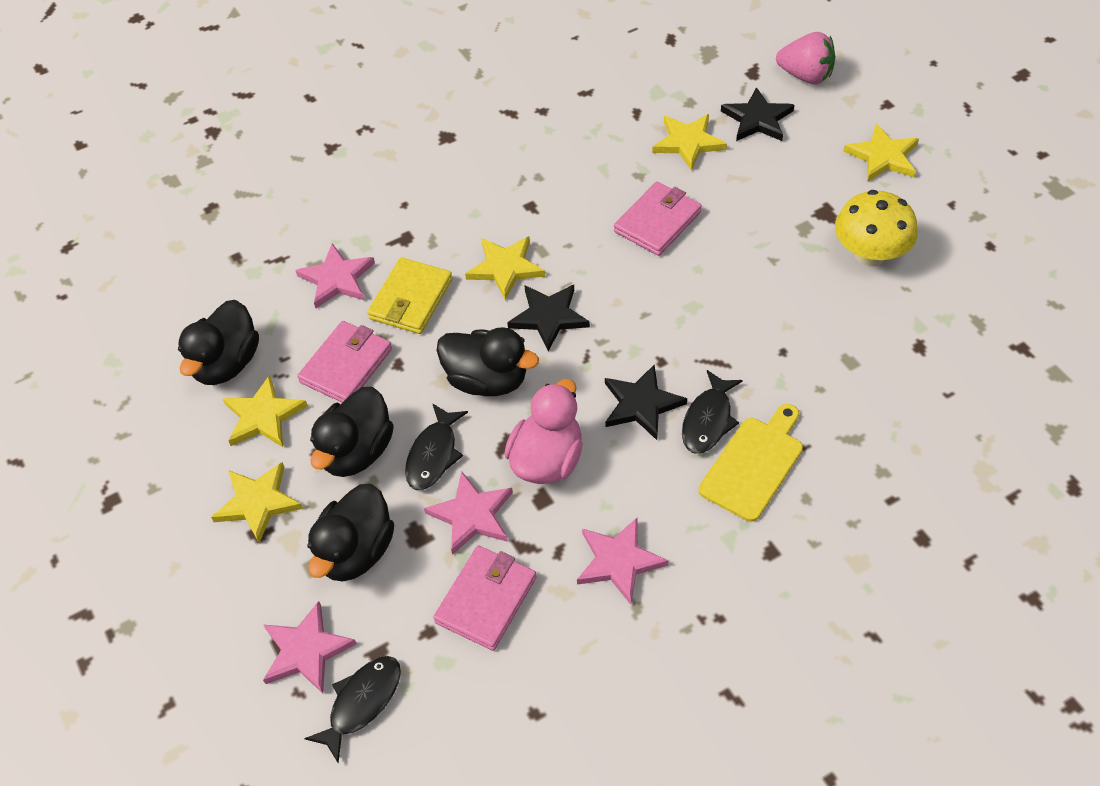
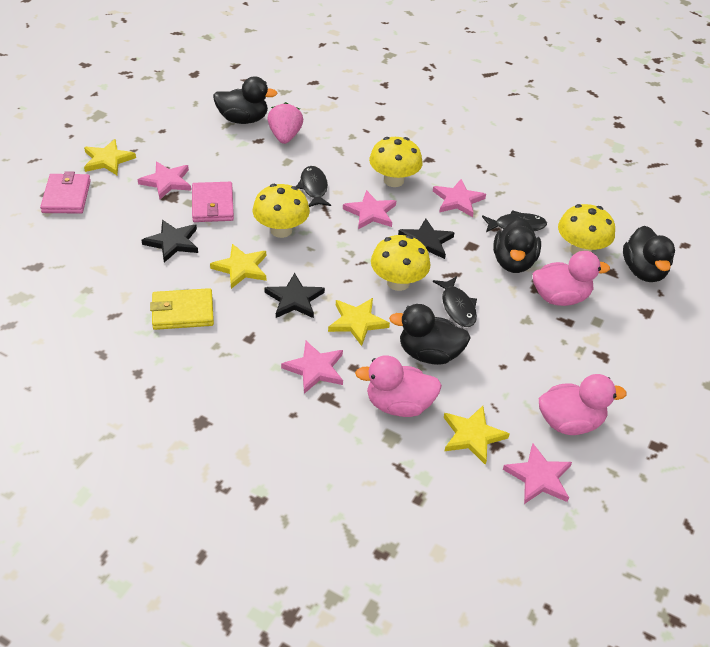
pink duck: [504,379,583,484] = 1 -> [355,355,442,417] [533,251,610,306] [539,374,627,435] = 3
pink star: [263,601,357,694] [295,243,375,308] [424,471,513,555] [577,517,668,605] = 4 -> [138,162,191,199] [281,341,343,394] [343,190,396,229] [433,179,486,217] [503,444,572,504] = 5
pink wallet: [297,321,392,403] [433,546,537,651] [614,182,702,256] = 3 -> [40,171,91,214] [192,182,234,222] = 2
yellow cutting board: [699,404,803,522] = 1 -> none = 0
yellow mushroom: [835,190,918,266] = 1 -> [253,184,310,238] [369,137,423,187] [371,235,431,291] [558,204,615,255] = 4
yellow star: [211,462,303,543] [223,375,308,447] [465,236,545,300] [652,114,727,170] [844,124,919,182] = 5 -> [84,139,136,175] [210,244,266,289] [328,298,390,346] [444,406,509,465] = 4

